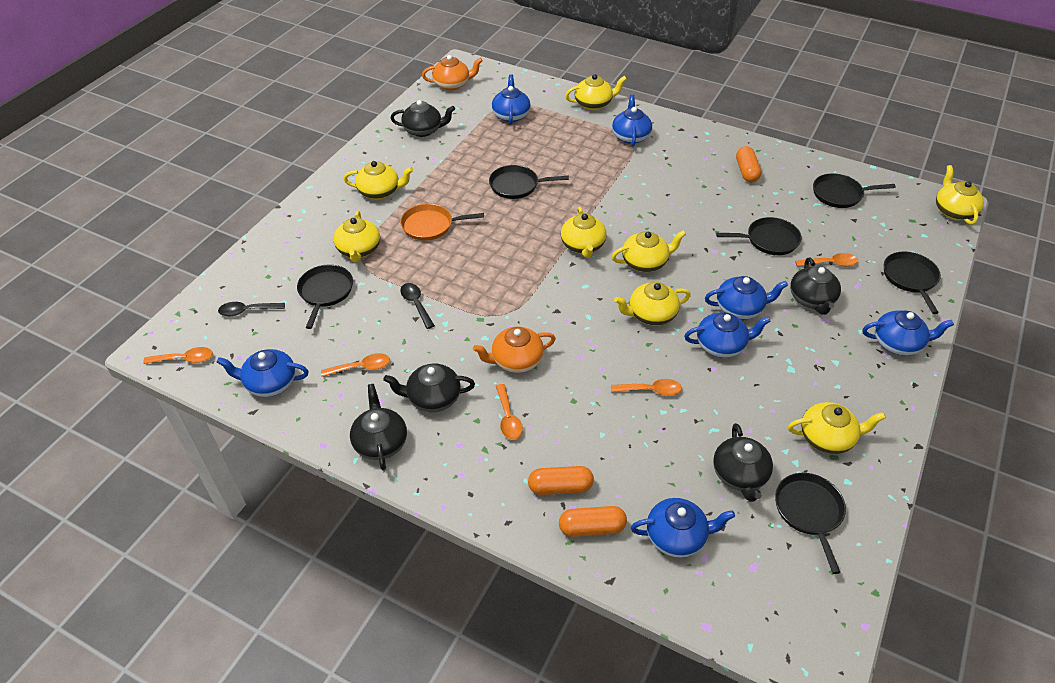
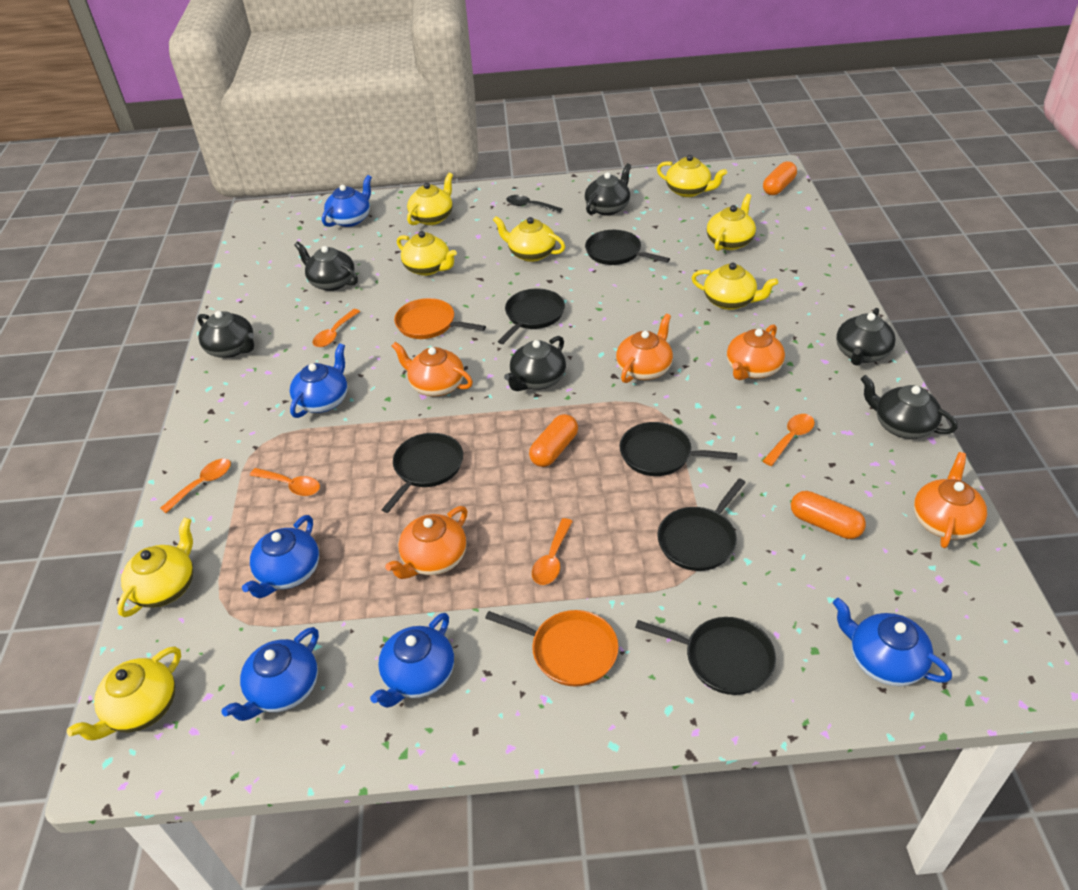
black spoon: [218,302,285,316] [400,283,435,329] = 2 -> [506,195,562,213] = 1
black teapot: [350,384,407,470] [383,363,475,412] [390,100,455,137] [713,423,773,502] [790,258,841,315] = 5 -> [198,311,254,358] [294,242,358,291] [504,336,566,391] [585,163,631,215] [836,308,896,366] [861,375,958,439] = 6
blue teapot: [217,349,309,397] [492,74,531,125] [612,94,652,147] [631,498,735,558] [684,313,771,358] [705,276,788,319] [863,310,954,356] = 7 -> [221,627,319,721] [242,515,319,598] [290,343,348,418] [322,175,372,227] [370,613,454,708] [833,598,952,686] = 6
orange pan: [400,204,484,241] = 1 -> [394,298,486,339] [485,610,619,687] = 2
orange teapot: [422,55,483,91] [473,327,556,373] = 2 -> [385,506,468,579] [392,342,473,396] [616,314,673,383] [727,324,785,380] [914,452,987,548] = 5

